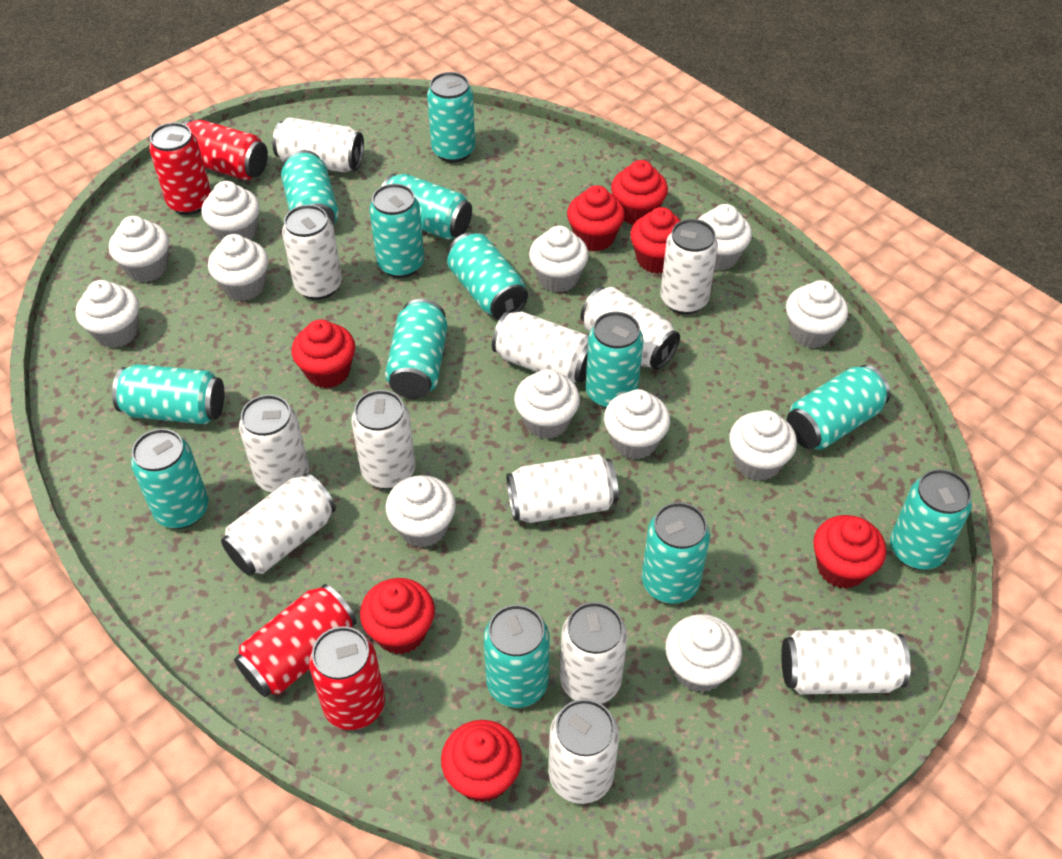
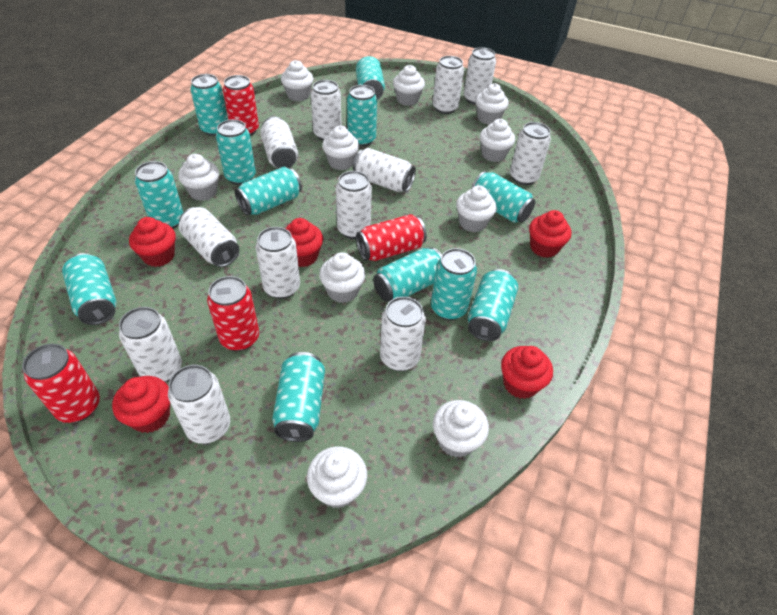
red cupcake: [291,319,355,389] [360,578,435,654] [441,720,522,803] [567,185,625,251] [611,160,668,225] [630,207,681,274] [813,515,886,589] = 7 -> [112,376,170,433] [129,217,176,267] [285,218,323,267] [501,346,553,399] [529,210,572,258] = 5
turquoise can: [112,364,224,424] [131,429,209,529] [281,150,338,225] [369,184,424,278] [381,174,472,240] [385,299,448,399] [427,72,475,163] [447,232,528,320] [484,605,550,708] [586,312,644,408] [642,502,710,604] [787,365,891,450] [890,469,972,570] = 13 -> [62,253,117,325] [135,161,183,229] [190,74,228,136] [216,119,256,185] [235,167,302,216] [272,352,325,442] [347,85,377,146] [356,56,385,100] [373,247,442,302] [431,248,477,320] [468,269,518,341] [471,171,535,223] = 12
white cupcake: [76,280,139,348] [109,216,169,282] [201,181,260,242] [208,234,268,301] [386,475,456,547] [514,369,580,439] [529,226,589,293] [604,389,670,460] [666,614,742,693] [698,204,752,270] [729,410,797,481] [786,280,848,348] = 12 -> [178,154,219,201] [281,60,313,101] [307,446,367,509] [319,252,365,303] [322,126,359,170] [393,65,425,106] [433,400,489,458] [456,185,497,232] [475,83,509,124] [480,119,515,162] = 10

